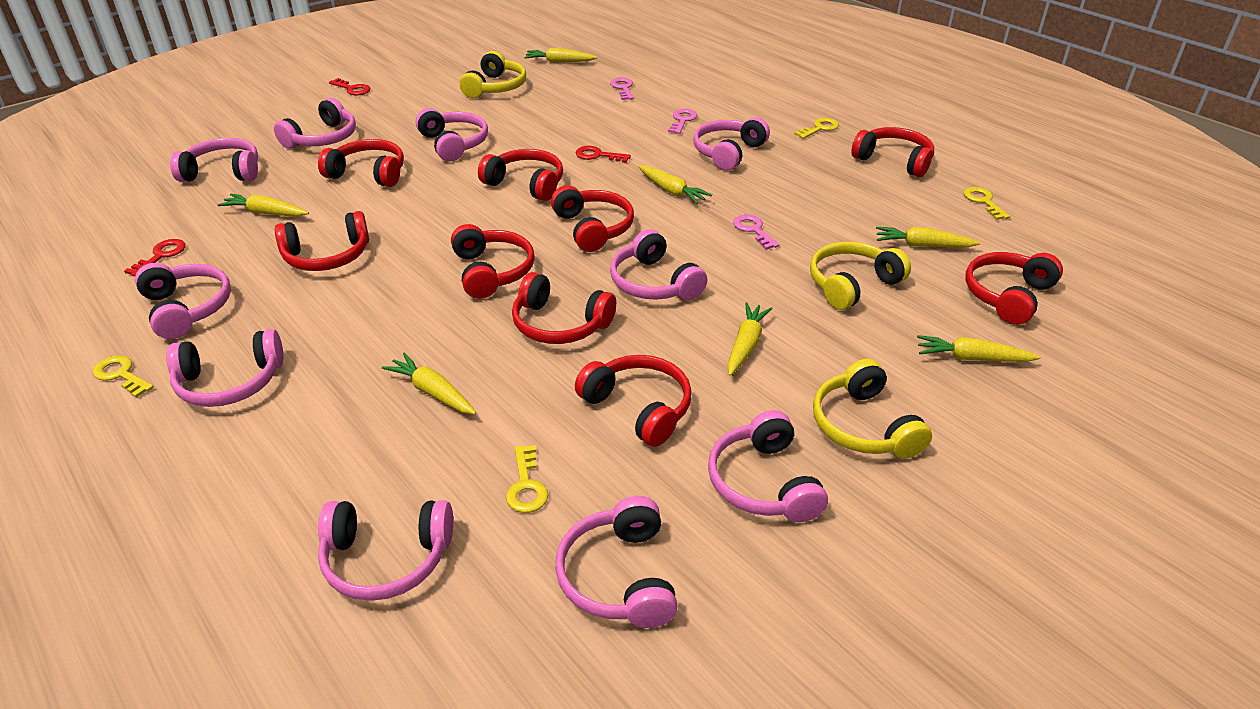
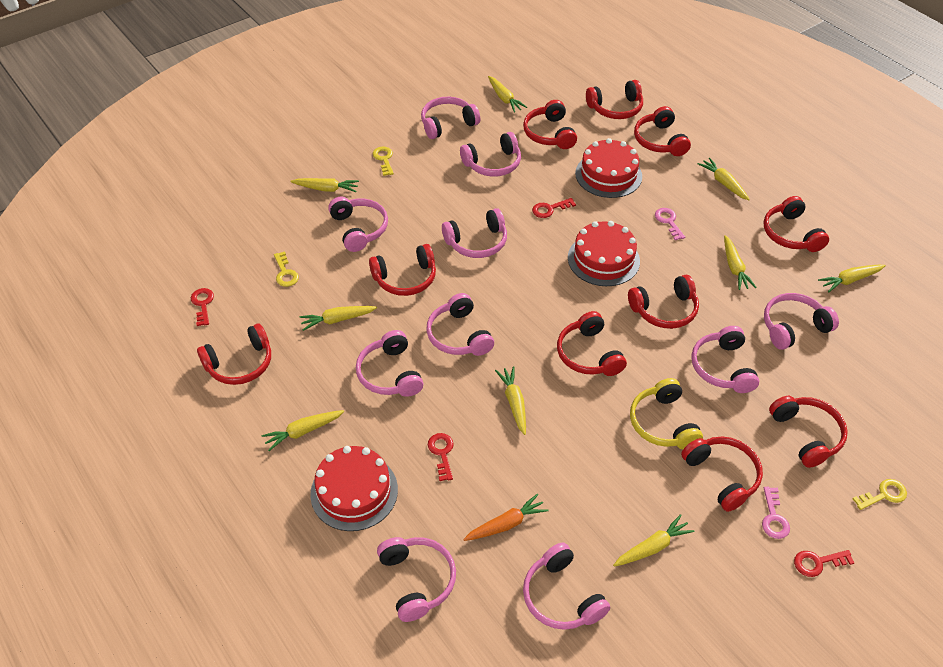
orange carrot: none = 0 -> [463,494,548,541] = 1
pink key: [610,78,634,100] [668,109,697,134] [733,215,780,250] = 3 -> [655,208,685,240] [762,487,790,539] = 2
red cake: none = 0 -> [310,446,398,531] [568,221,640,286] [575,138,642,198] = 3
red headphones: [275,211,369,271] [318,139,404,187] [451,224,535,299] [478,149,563,201] [512,272,616,344] [551,185,634,252] [575,355,692,447] [851,127,934,177] [966,252,1063,325] = 9 -> [197,324,271,385] [369,244,436,296] [523,100,577,149] [557,311,627,376] [586,80,643,119] [628,275,699,329] [634,106,691,156] [681,437,763,512] [763,196,829,252] [769,396,848,468] = 10
red key: [124,239,186,276] [329,78,371,96] [575,146,631,163] = 3 -> [191,288,214,326] [428,433,454,481] [532,198,576,218] [794,550,855,577] = 4
yellow carrot: [218,194,309,216] [382,353,476,414] [524,48,597,63] [638,165,712,204] [727,302,773,376] [876,227,980,247] [917,335,1041,362] = 7 -> [261,410,344,451] [290,178,359,192] [299,306,377,331] [488,76,527,113] [495,366,526,435] [613,514,695,567] [698,158,750,200] [724,235,757,290] [818,265,886,293] = 9
yellow headphones: [460,51,526,98] [810,242,911,310] [813,359,932,459] = 3 -> [630,378,703,449] = 1
yellow key: [93,355,154,398] [506,445,548,513] [794,118,839,139] [964,187,1010,220] = 4 -> [274,251,299,287] [373,146,394,176] [853,479,907,510] = 3

